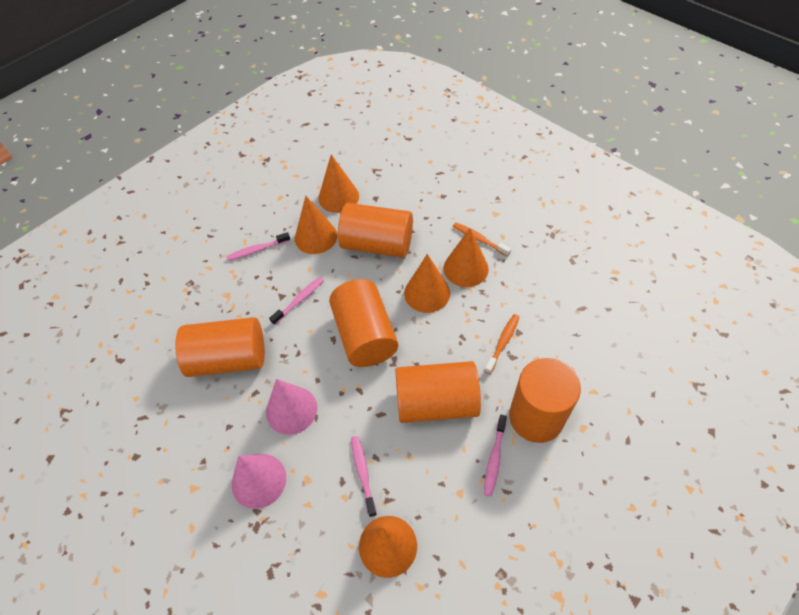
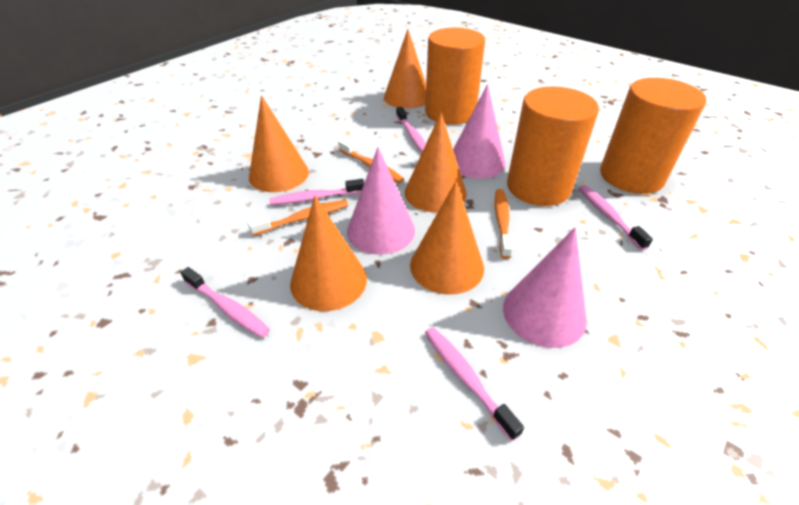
orange cylinder: [175,317,265,377] [329,279,398,367] [338,203,413,258] [395,361,481,423] [509,358,581,443] = 5 -> [425,28,485,125] [507,86,599,206] [600,78,706,194] = 3
orange toothbrush: [453,222,511,257] [484,314,519,374] = 2 -> [248,200,348,236] [338,139,404,183] [495,189,513,259] = 3
pink cone: [232,454,286,509] [266,379,317,435] = 2 -> [347,147,415,255] [453,84,505,179] [503,227,587,348] = 3
pink toothbrush: [226,232,291,261] [269,277,324,325] [351,436,377,517] [484,415,507,496] = 4 -> [180,267,270,338] [269,179,364,205] [396,107,426,152] [425,327,524,441] [579,185,653,250] = 5

